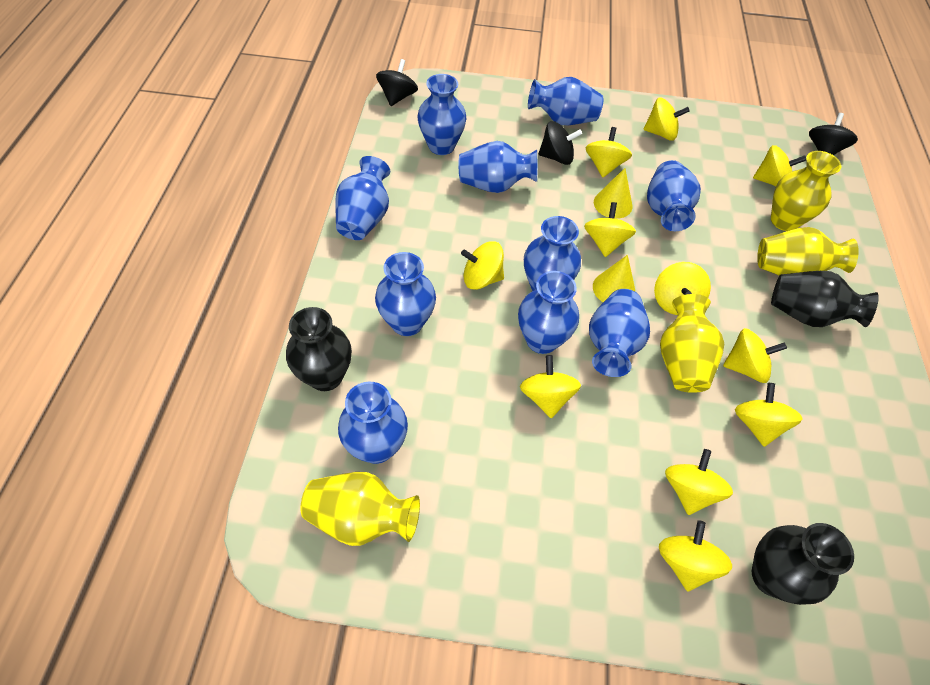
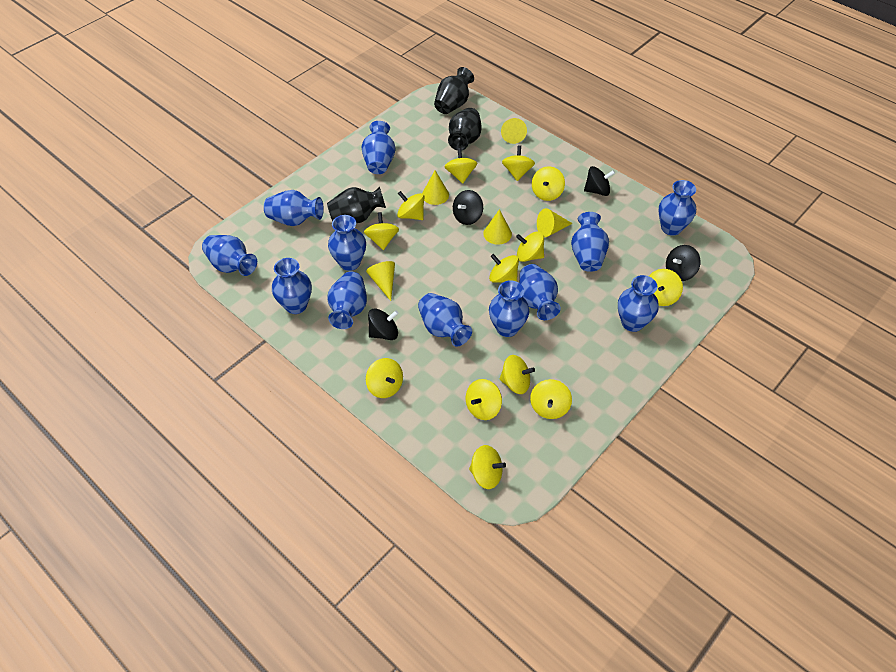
black spinning top: [376,59,418,106] [538,121,582,165] [809,113,858,155] = 3 -> [368,309,398,340] [453,190,483,225] [584,166,615,196] [666,245,701,281] = 4
blue vase: [335,156,390,240] [338,382,408,464] [375,252,436,336] [418,74,467,155] [459,141,537,193] [518,271,579,354] [524,216,581,291] [528,77,603,125] [589,289,650,377] [647,160,701,231] = 10 -> [202,235,257,276] [264,190,324,226] [272,258,312,314] [327,271,367,329] [328,215,366,271] [362,121,396,174] [418,293,472,347] [489,280,529,337] [519,264,561,320] [571,212,609,272] [618,275,659,332] [659,180,696,236] = 12
yellow cone: [593,255,635,302] [594,168,632,219] = 2 -> [366,261,395,301] [422,171,449,205] [483,209,512,245] [501,118,527,144] [537,208,573,237] = 5
yellow spinning top: [461,241,504,290] [520,355,581,418] [584,202,636,257] [586,127,632,177] [643,97,690,141] [654,262,711,315] [659,521,732,592] [665,449,733,515] [723,328,787,383] [735,383,803,447] [753,145,806,186] = 11 -> [364,212,399,250] [366,358,403,398] [397,191,424,220] [445,148,477,183] [466,379,502,420] [469,445,506,489] [489,254,519,283] [499,355,535,394] [502,145,535,181] [516,231,544,262] [530,379,572,419] [532,166,565,201] [649,269,683,306] = 13
yellow vase: [300,472,420,546] [660,294,724,393] [757,227,859,276] [771,151,841,231] = 4 -> none = 0

